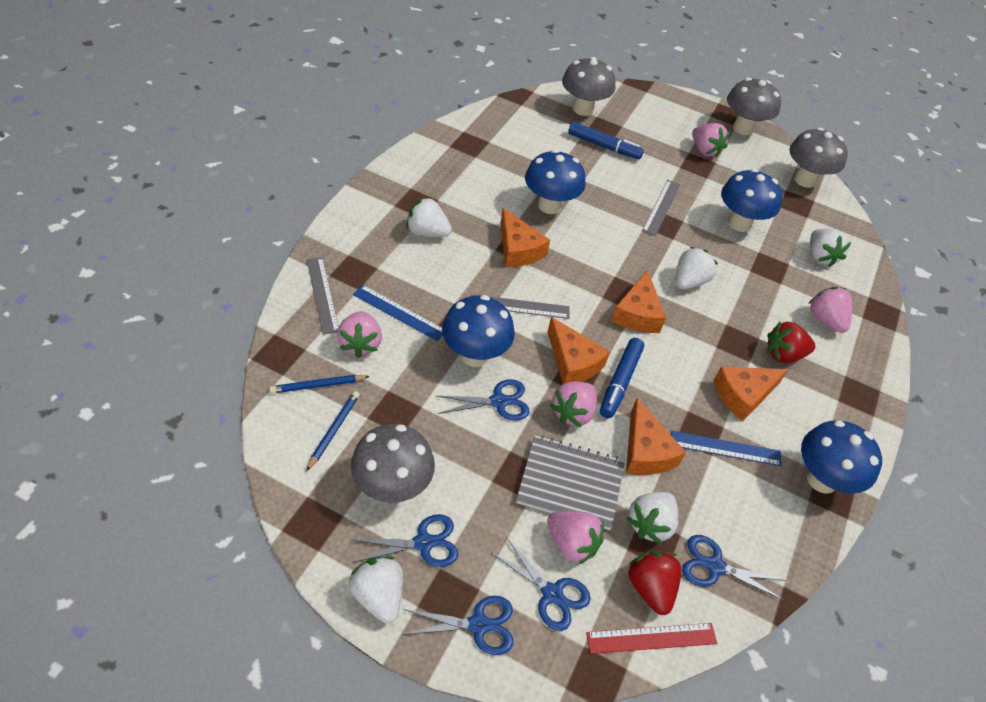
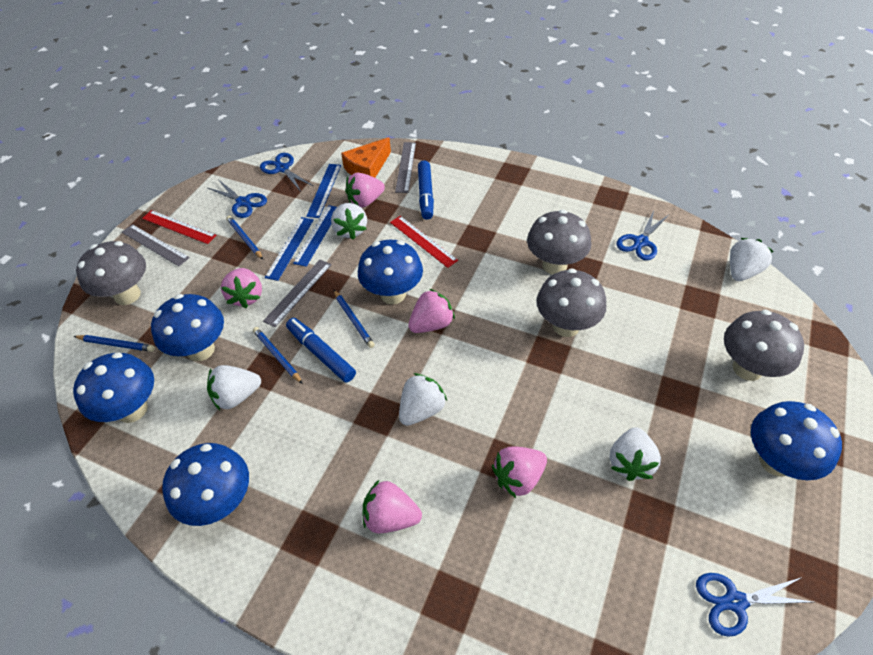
blue mushroom: [442,295,515,367] [525,149,585,214] [721,169,782,232] [801,420,882,494] = 4 -> [73,352,154,423] [151,294,224,361] [162,443,249,526] [358,240,423,304] [751,401,842,480] = 5
blue pencil: [269,375,370,394] [306,391,360,471] = 2 -> [74,335,155,352] [226,216,263,260] [253,327,303,384] [334,290,375,348] = 4
blue ruler: [353,285,443,341] [671,431,782,466] = 2 -> [265,217,314,281] [293,205,337,267] [306,164,341,218] = 3
blue scissors: [350,514,459,567] [402,596,513,655] [436,379,530,421] [491,537,591,631] [682,535,786,600] = 5 -> [208,179,267,218] [260,153,313,191] [616,210,669,260] [696,573,813,637] = 4
grey notebook: [516,435,625,530] = 1 -> none = 0
orange cheese: [501,208,550,267] [547,317,610,384] [611,269,666,333] [626,398,686,475] [714,367,788,422] = 5 -> [341,137,391,178] = 1
red ruler: [586,623,717,654] = 1 -> [142,210,216,244] [390,216,458,268] = 2
red strawberry: [627,551,681,615] [767,322,815,363] = 2 -> none = 0

